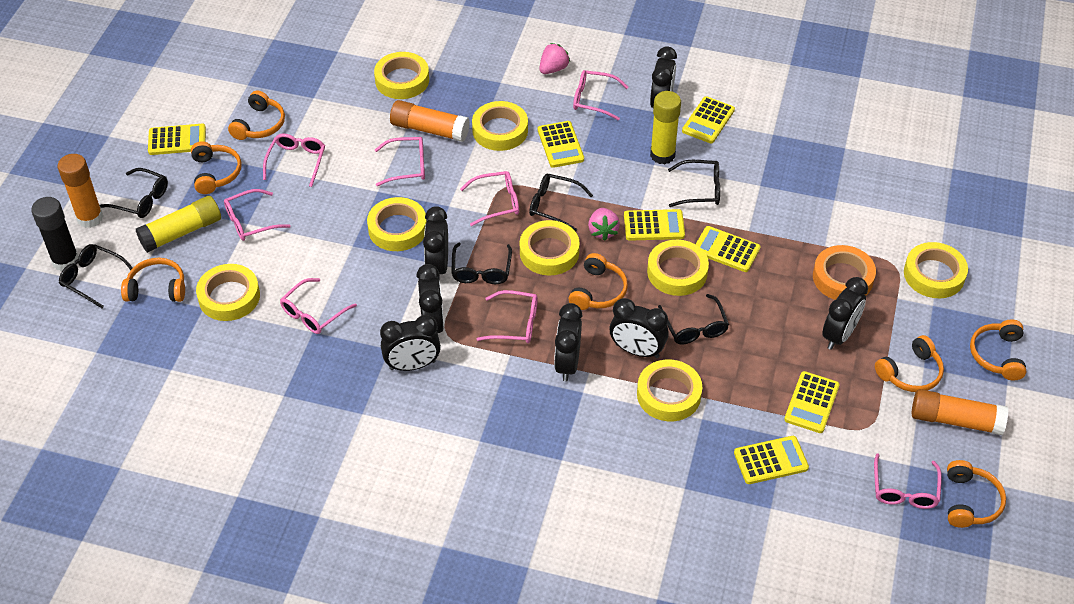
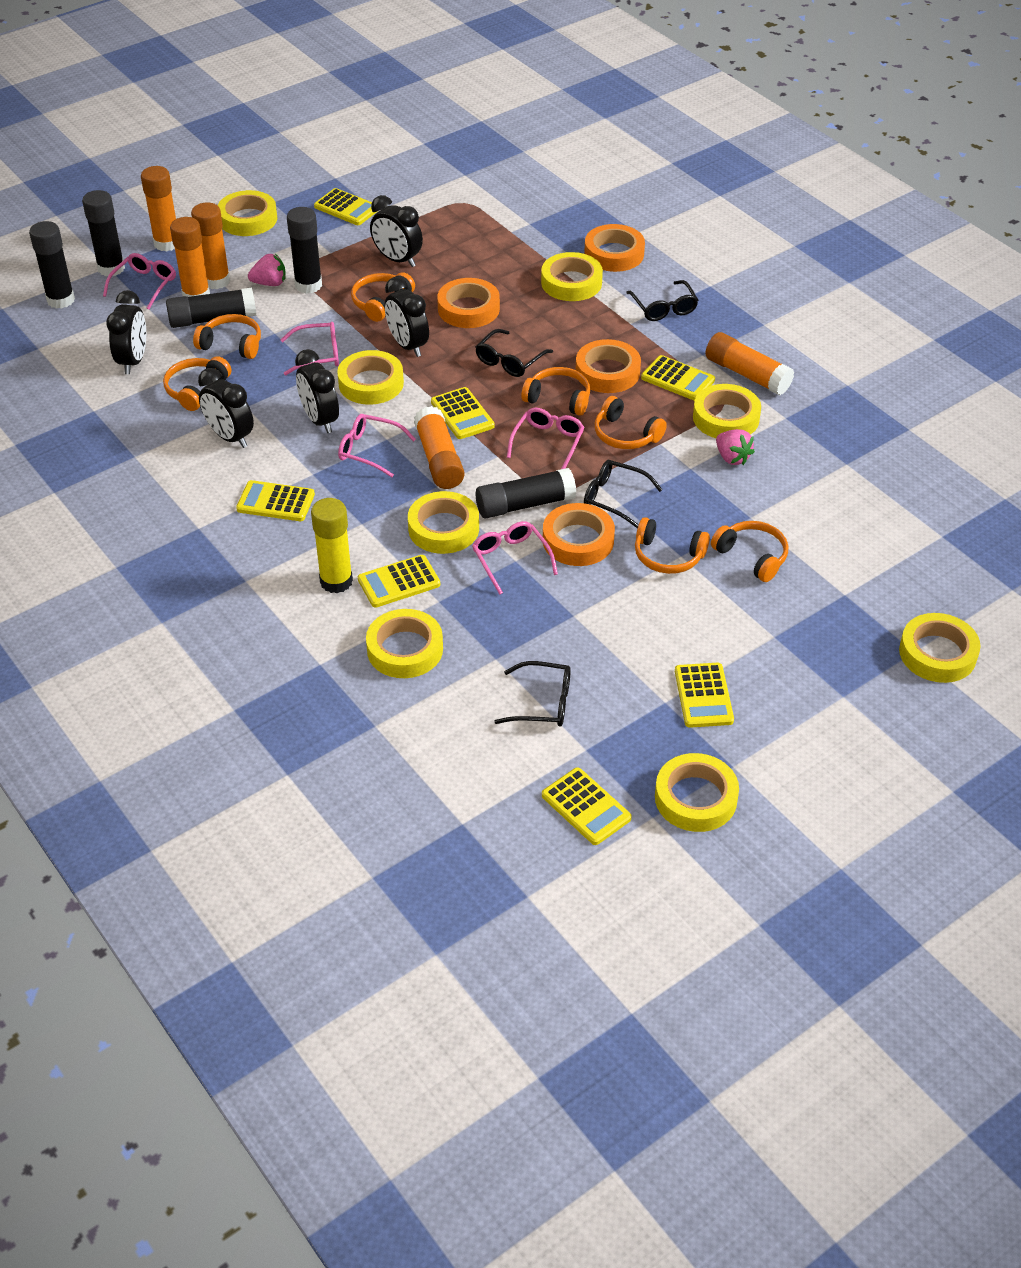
black clock: [380,315,441,371] [416,264,444,333] [423,206,448,279] [554,303,582,381] [609,298,669,358] [650,47,677,108] [822,277,868,350] = 7 -> [106,290,146,374] [198,368,254,448] [295,349,339,433] [370,195,423,267] [385,277,429,357] = 5
black glasses: [59,244,133,308] [99,168,168,218] [451,243,512,284] [529,174,593,232] [658,294,729,345] [668,160,720,207] = 6 -> [475,329,553,377] [494,661,571,727] [584,460,663,528] [626,280,698,321] = 4
black glue stick: [31,197,79,271] = 1 -> [29,221,75,309] [82,190,125,276] [166,288,256,328] [287,207,322,294] [476,468,576,519] = 5
orange glue stick: [58,154,103,228] [390,100,470,142] [912,389,1008,435] = 3 -> [141,166,176,252] [170,217,210,297] [191,202,230,289] [414,406,465,489] [706,332,794,395] = 5
orange tape: [813,245,876,300] = 1 -> [437,278,500,328] [543,503,615,566] [576,339,641,393] [584,224,645,272] = 4
pink glasses: [224,189,291,241] [263,134,325,187] [280,278,357,334] [375,137,425,186] [460,171,519,226] [477,290,538,343] [573,70,629,120] [874,453,942,509] = 8 -> [103,253,176,309] [280,322,339,375] [338,414,416,477] [472,521,558,595] [507,408,585,469] = 5
yellow glue stick: [136,196,221,253] [650,91,681,164] = 2 -> [311,498,353,593] = 1

